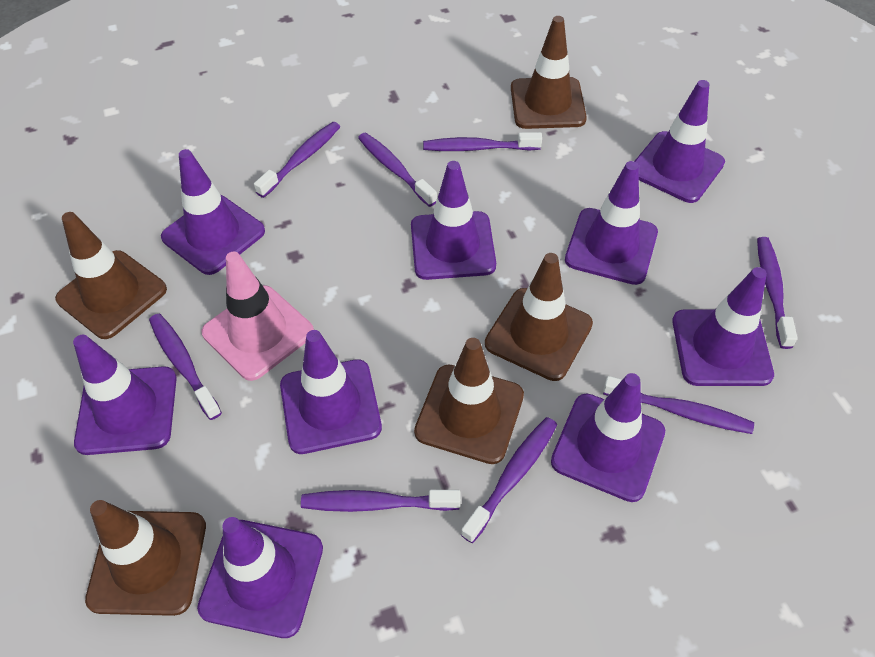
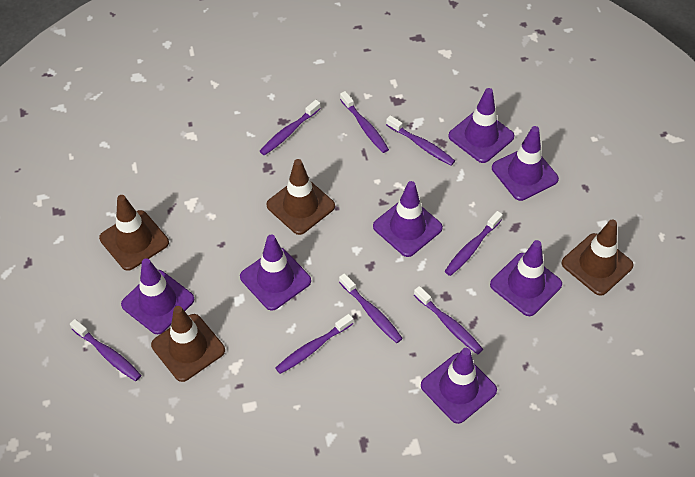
brown traffic cone: [55,212,167,339] [85,500,206,616] [414,338,524,464] [485,253,593,381] [511,16,587,129] = 5 -> [99,195,169,271] [151,306,225,382] [266,159,335,235] [562,220,634,296] = 4
pink traffic cone: [202,252,314,381] = 1 -> none = 0
purple traffic cone: [73,335,177,455] [161,149,265,275] [197,517,323,638] [280,330,382,454] [411,161,496,280] [551,373,665,502] [565,161,658,285] [634,80,725,203] [672,267,774,386] = 9 -> [121,258,194,334] [240,234,311,311] [373,181,443,257] [421,348,497,424] [448,88,514,163] [490,240,562,316] [492,126,559,201] = 7

